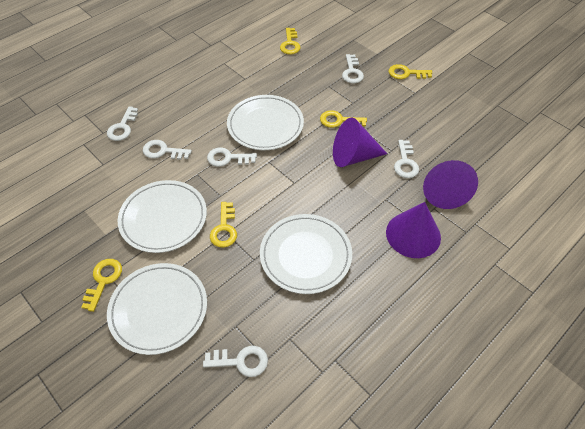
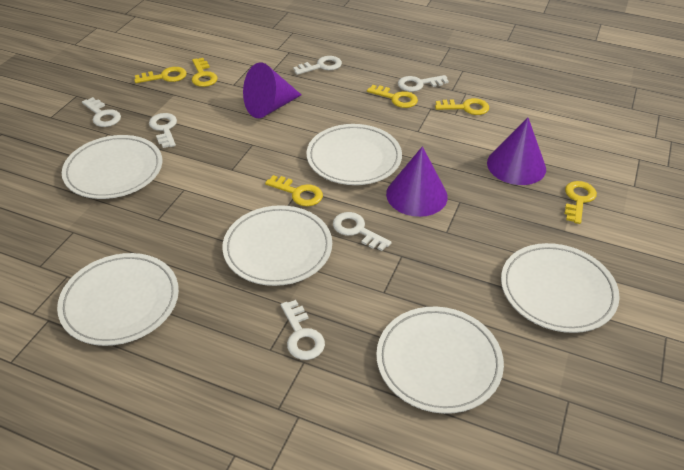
white plate: [107,263,207,355] [118,180,207,253] [227,95,304,150] [260,214,352,294] = 4 -> [57,253,179,346] [62,135,162,199] [222,205,332,286] [306,124,402,185] [376,307,504,414] [501,243,620,333] = 6
yellow key: [81,259,122,312] [210,202,237,248] [280,28,301,55] [320,110,367,128] [388,64,432,79] = 5 -> [134,67,187,83] [192,58,218,87] [265,175,323,206] [367,85,418,108] [435,98,489,115] [565,181,597,224] = 6

